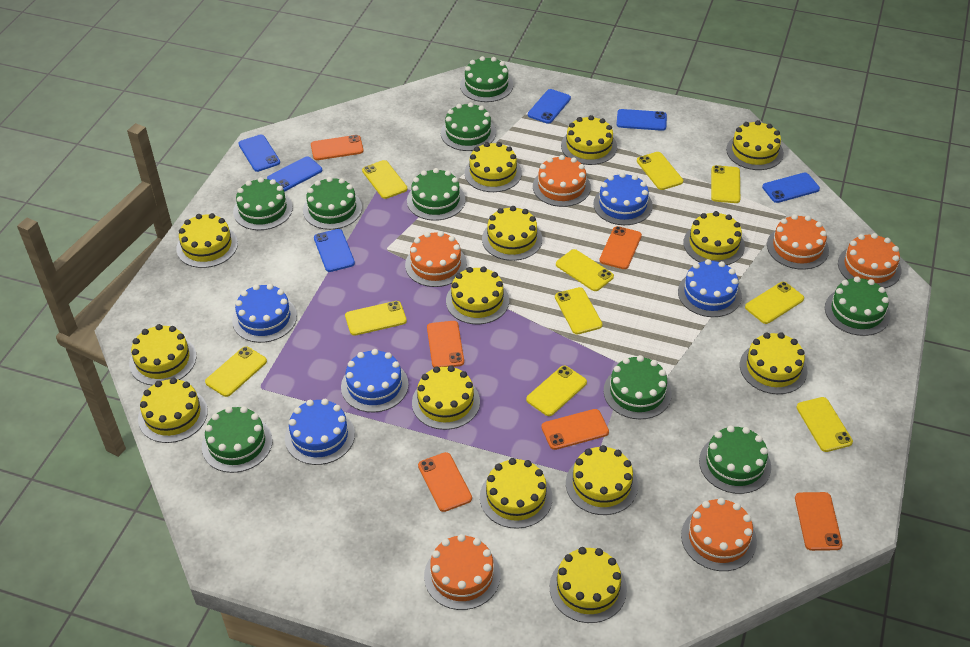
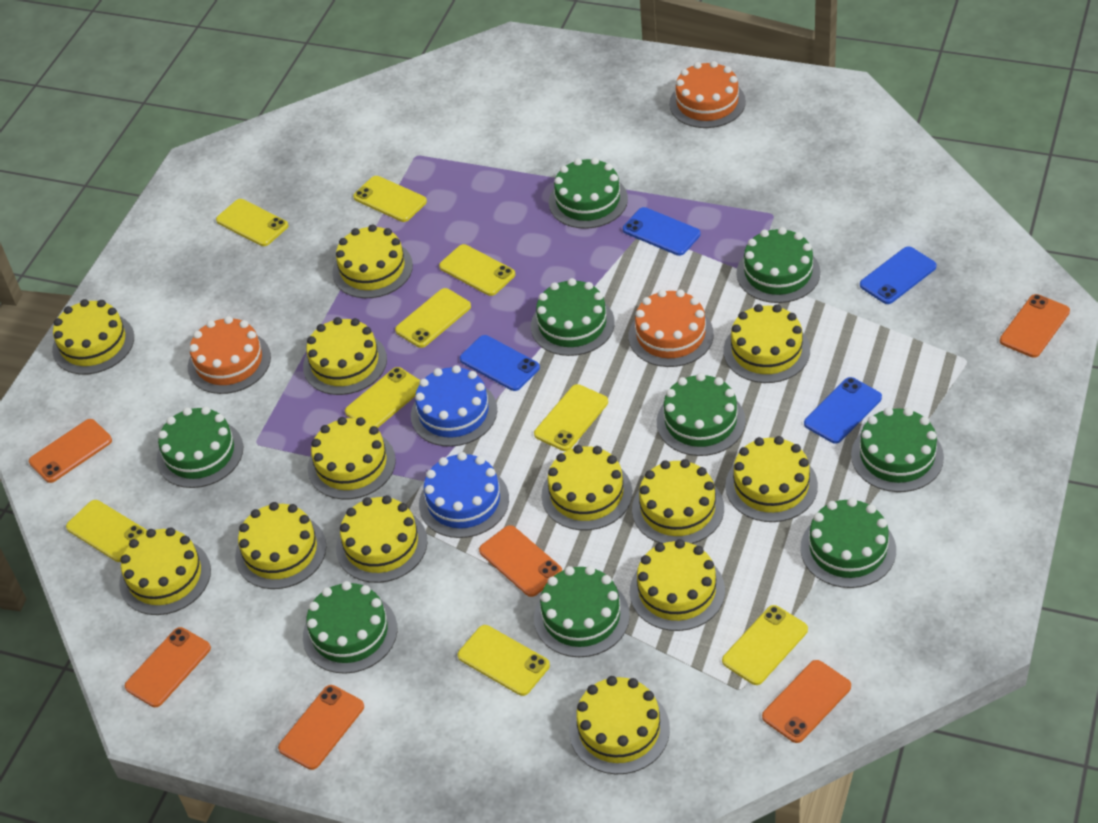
blue cake: [232,284,297,343] [285,399,355,465] [341,349,409,412] [593,172,653,225] [678,259,742,317] = 5 -> [411,365,497,447] [419,452,509,538] = 2
blue phone: [239,134,280,172] [267,156,322,192] [314,229,355,272] [528,89,571,124] [616,109,667,131] [762,173,820,203] = 6 -> [460,335,540,391] [623,207,701,256] [804,377,882,444] [860,246,937,304] = 4
orange cake: [405,231,467,287] [424,534,500,610] [533,155,591,207] [681,498,757,571] [767,214,829,270] [838,233,901,288] = 6 -> [188,316,271,394] [629,289,714,367] [669,61,746,128] = 3
yellow cake: [129,324,196,385] [138,378,208,443] [176,213,238,268] [412,365,480,430] [446,267,509,324] [464,142,522,192] [480,458,553,529] [482,206,542,261] [550,547,627,623] [561,115,617,165] [566,445,638,515] [683,211,745,265] [726,120,784,170] [740,332,807,394] = 14 -> [52,299,134,375] [119,527,211,615] [235,502,326,589] [303,317,387,395] [308,417,396,499] [332,224,413,298] [336,495,428,583] [541,445,632,530] [569,676,670,774] [629,539,725,631] [632,459,724,544] [724,304,810,383] [725,436,818,522] = 13
yellow phone: [205,346,267,397] [345,301,407,336] [362,160,407,199] [526,366,587,416] [555,287,602,335] [556,249,614,291] [637,152,683,190] [711,165,740,203] [745,282,804,324] [796,397,853,452] = 10 -> [66,500,147,562] [216,199,289,246] [345,367,420,428] [353,176,427,222] [395,288,471,348] [439,244,515,296] [458,625,550,696] [534,384,608,451] [722,605,808,685] = 9

